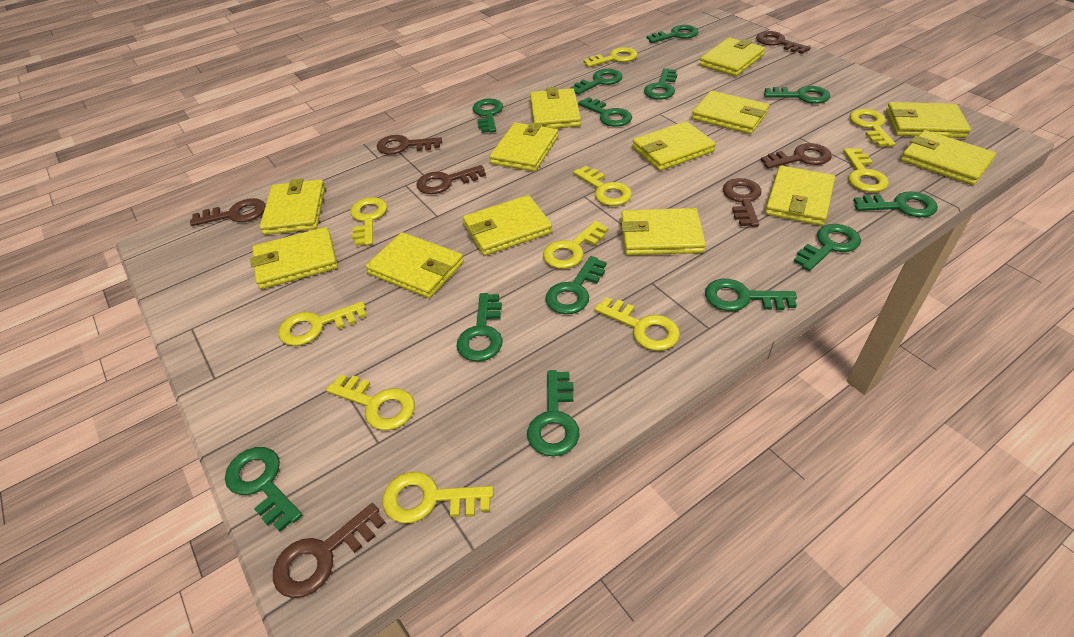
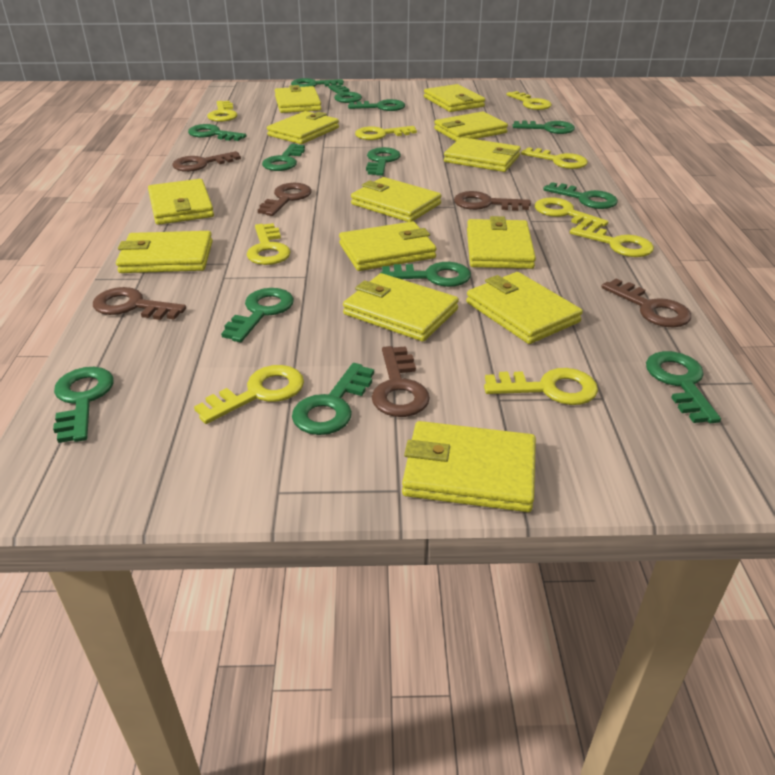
brown key: [190,198,266,226] [273,503,385,598] [377,135,442,155] [416,165,486,194] [723,178,762,227] [756,31,811,54] [761,143,832,169] = 7 -> [93,287,186,320] [172,151,241,172] [258,183,312,216] [372,346,430,417] [454,191,531,211] [601,279,691,327] = 6
yellow key: [278,301,367,346] [326,374,415,430] [350,197,387,246] [382,471,494,523] [543,221,609,269] [573,166,632,206] [583,47,638,67] [594,297,680,351] [843,148,889,192] [850,109,896,147] = 10 -> [194,365,304,424] [207,101,237,122] [247,223,291,265] [355,126,417,140] [484,368,598,405] [506,91,552,110] [521,147,588,169] [535,197,608,229] [570,224,654,257] = 9

